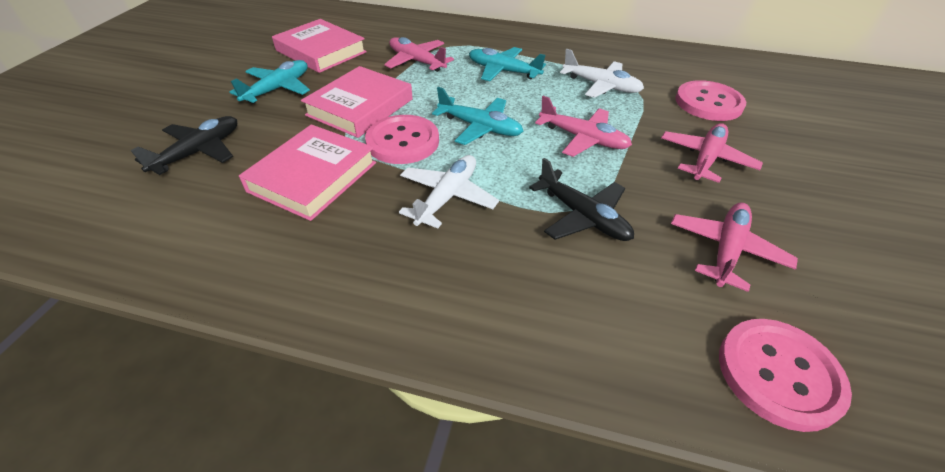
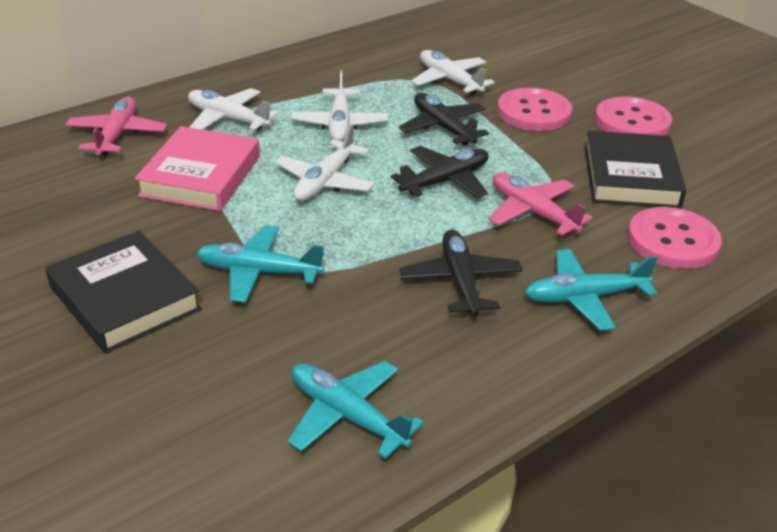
black book: none = 0 -> [45,231,201,353] [584,131,687,209] = 2
black plane: [130,116,237,175] [529,158,634,241] = 2 -> [391,146,489,198] [399,93,489,146] [400,230,522,316] = 3
pink book: [239,124,376,221] [272,19,367,73] [301,66,413,138] = 3 -> [135,126,260,211] = 1
pink plane: [384,37,454,72] [535,96,632,157] [661,123,763,183] [671,202,798,292] = 4 -> [65,97,167,156] [489,173,593,236] = 2
white plane: [399,155,499,228] [560,49,644,98] = 2 -> [188,88,279,130] [275,124,375,201] [291,70,388,141] [411,50,495,95] = 4

